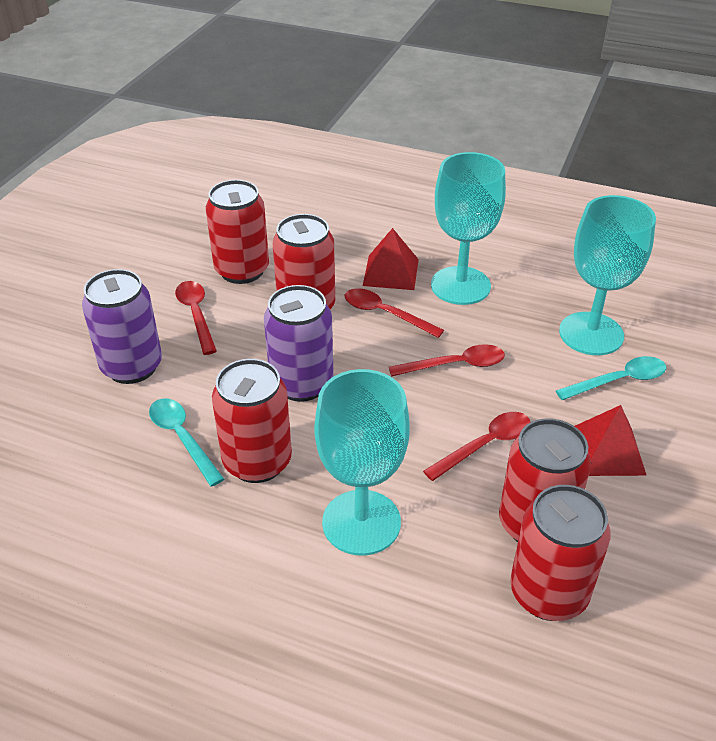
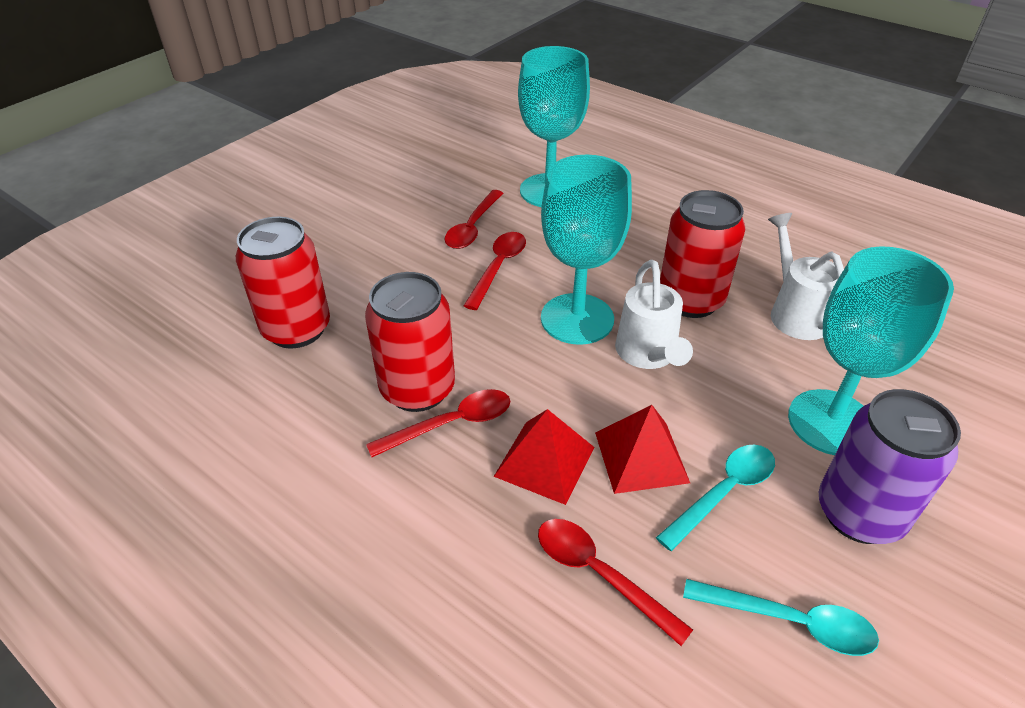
purple can: [82,269,162,384] [264,285,334,402] = 2 -> [819,389,961,544] = 1
red can: [206,180,269,284] [212,359,292,483] [273,214,335,309] [499,418,591,542] [510,485,611,621] = 5 -> [236,217,330,348] [365,272,455,412] [660,190,745,318] = 3
white watering can: none = 0 -> [615,260,693,369] [768,213,844,340] = 2

